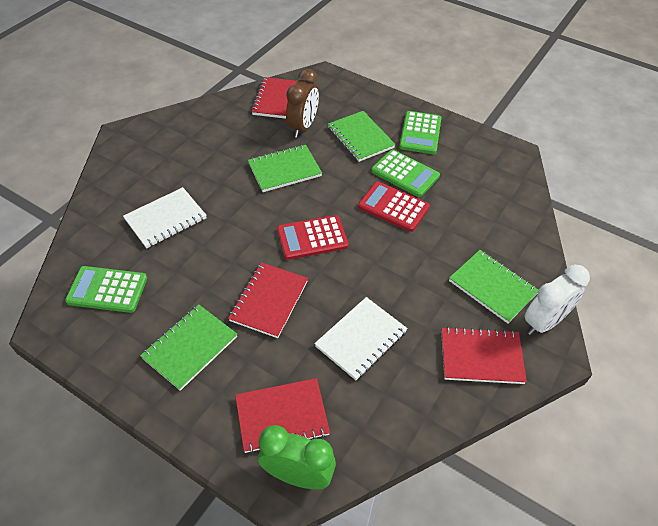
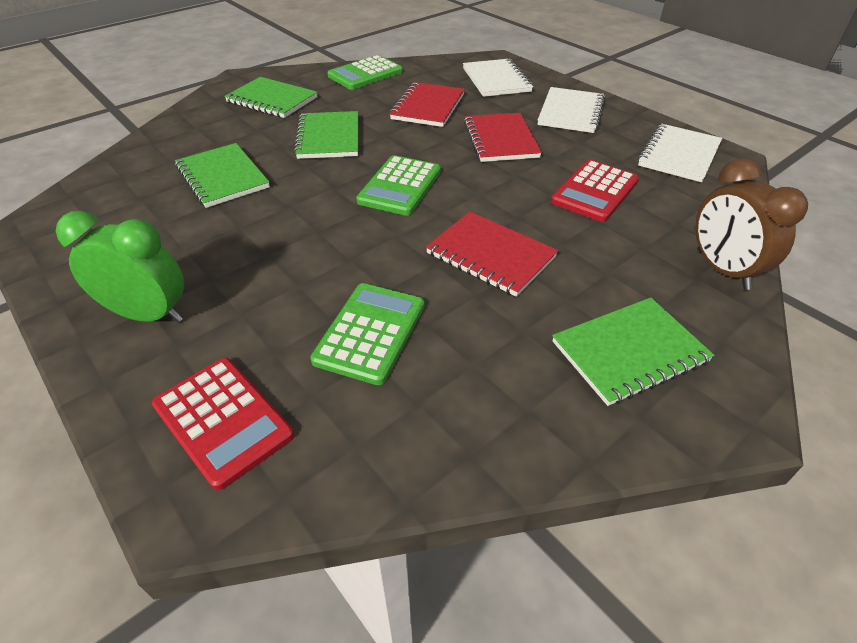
red notebook: [228,262,308,338] [235,378,330,453] [251,77,297,119] [441,327,527,384] = 4 -> [390,82,465,127] [426,212,558,297] [464,113,542,162] = 3
white clock: [525,265,590,335] = 1 -> none = 0
white notebook: [123,187,207,248] [314,297,408,380] = 2 -> [463,59,533,97] [538,87,605,133] [638,124,722,182] = 3

